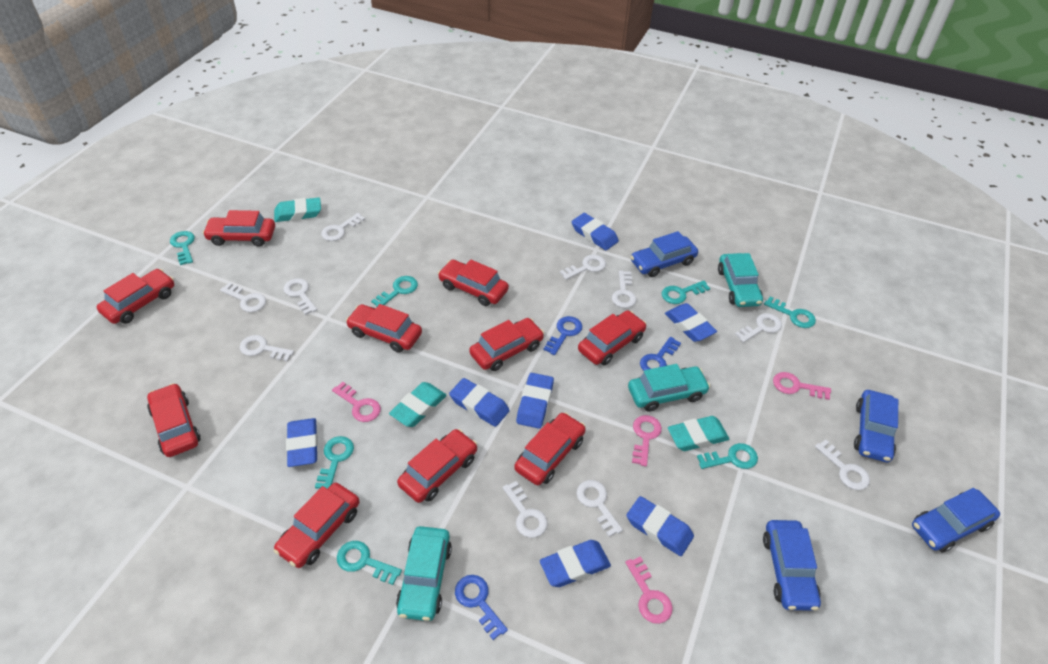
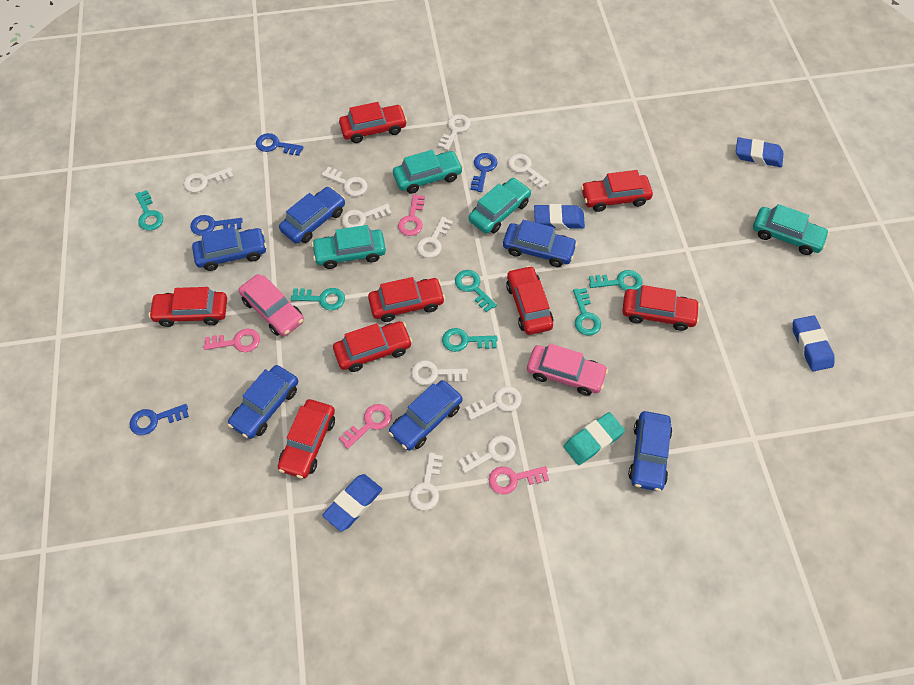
blue car: [631,231,698,277] [763,520,821,611] [854,390,898,462] [912,488,1000,552] = 4 -> [192,227,267,271] [228,365,298,439] [279,187,345,244] [388,380,463,451] [503,220,577,267] [628,411,672,491] = 6
blue eraser: [286,418,318,467] [449,378,510,427] [516,373,554,429] [540,540,611,587] [572,213,619,250] [627,496,694,556] [665,303,717,342] = 7 -> [322,474,382,531] [534,204,585,229] [736,137,784,167] [793,315,835,372] = 4
blue key: [455,575,508,640] [544,316,582,355] [640,337,681,371] = 3 -> [130,404,189,435] [190,215,243,236] [256,133,304,156] [470,153,497,192] = 4
pink car: none = 0 -> [239,274,304,336] [527,344,608,396] = 2
red car: [97,269,174,324] [147,383,201,457] [203,210,275,247] [274,483,360,568] [346,304,422,353] [397,429,477,503] [438,260,509,306] [469,318,544,371] [514,412,586,485] [578,310,647,366] = 10 -> [149,287,227,327] [278,399,335,479] [333,321,412,372] [339,102,407,143] [368,277,445,322] [506,266,553,335] [581,170,653,212] [622,285,700,331] = 8
turquoise car: [396,526,452,621] [628,364,710,412] [718,253,763,307] = 3 -> [312,225,386,269] [393,150,463,194] [468,178,531,234] [753,204,829,255] = 4
turquoise eraser: [274,197,321,222] [389,382,447,427] [668,416,729,451] = 3 -> [564,412,625,465] = 1
turquoise key: [170,231,195,265] [315,436,354,489] [337,541,402,585] [371,276,418,307] [662,280,710,304] [697,443,758,469] [764,296,816,328] = 7 -> [135,190,163,231] [291,288,345,310] [442,328,498,352] [455,270,497,312] [573,288,601,336] [589,270,642,291] = 6

